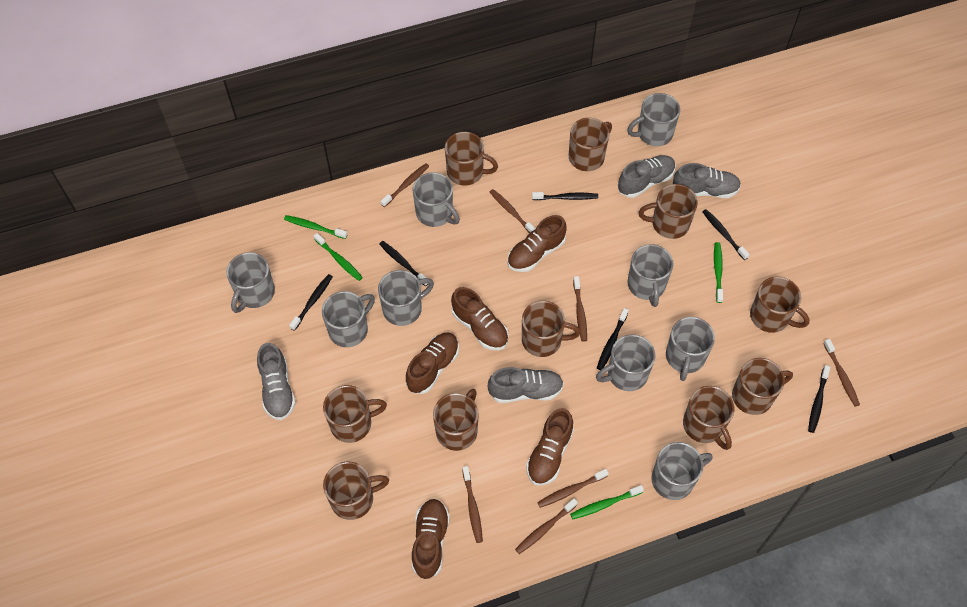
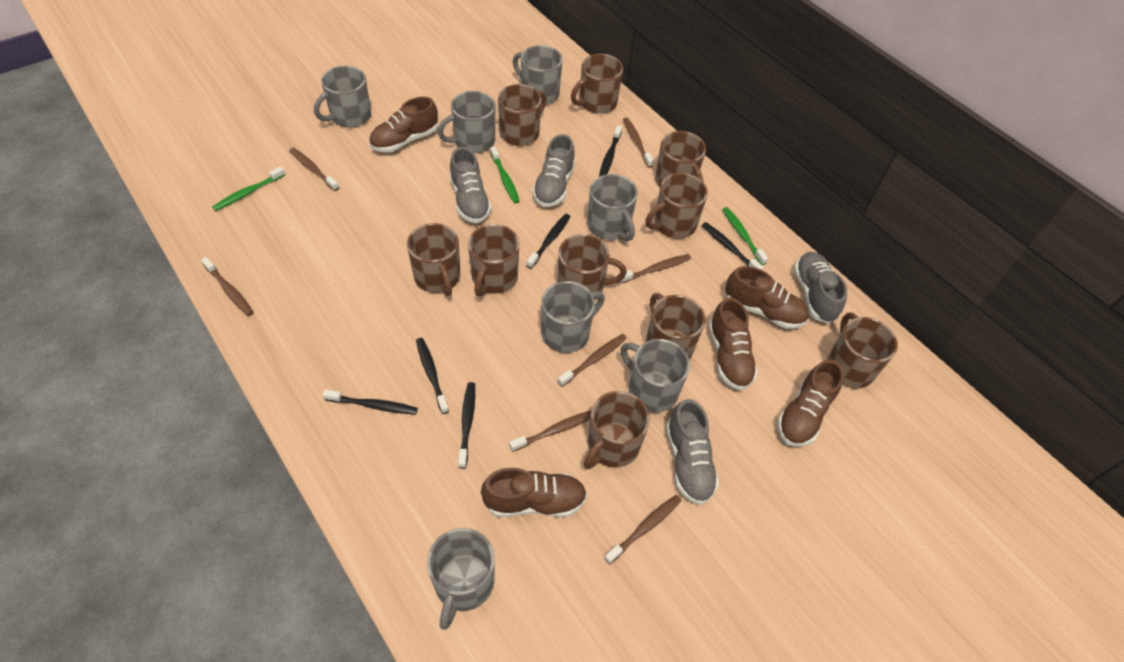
green toothbrush: [284,215,347,239] [314,233,363,281] [570,485,644,519] [714,242,723,303] = 4 -> [212,166,285,211] [490,146,520,203] [722,207,768,265] = 3
grey mug: [226,252,275,313] [322,291,375,347] [378,270,434,326] [413,172,460,227] [596,334,656,391] [627,93,680,146] [627,244,674,307] [651,442,713,500] [666,317,715,381] = 9 -> [314,66,371,128] [427,528,495,630] [438,91,495,153] [513,45,563,104] [541,281,605,353] [587,174,638,241] [621,339,690,413] = 7

